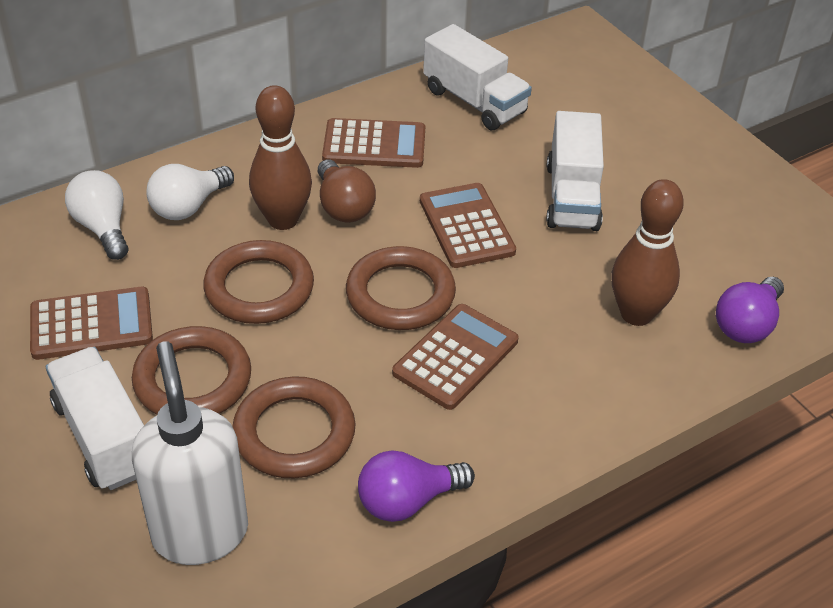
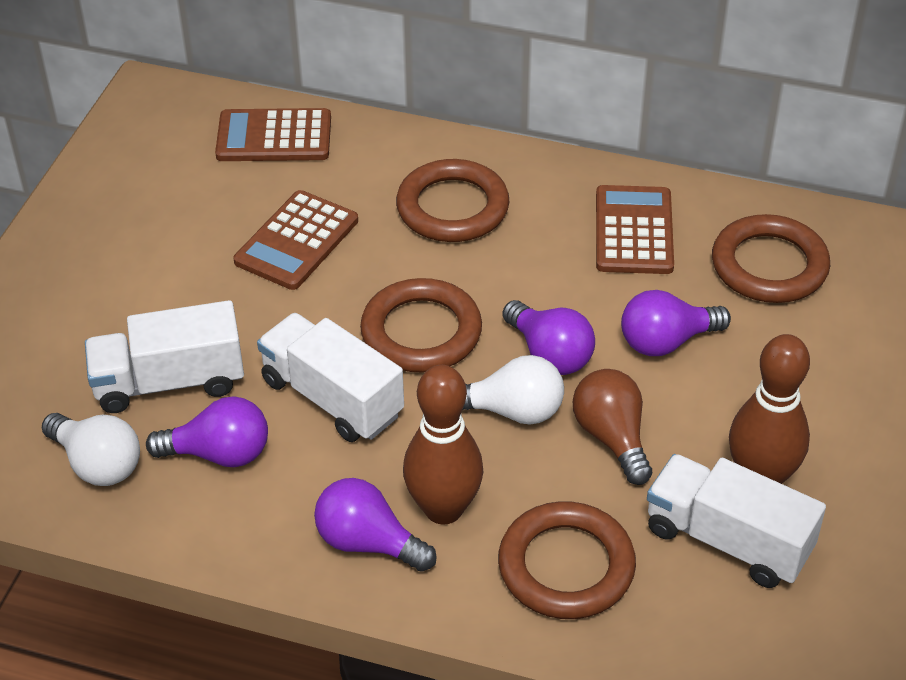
brown calculator: [30,287,153,360] [322,118,425,168] [392,304,518,410] [420,183,516,268] = 4 -> [215,108,331,161] [234,190,358,290] [596,185,674,274] = 3
purple light bulb: [358,450,475,522] [716,277,784,343] = 2 -> [146,396,268,467] [314,478,437,572] [503,300,595,375] [621,290,731,356] = 4
white soap dispenser: [132,341,248,565] = 1 -> none = 0

